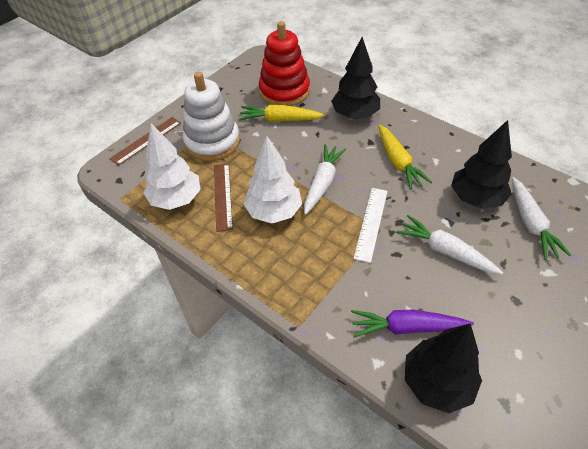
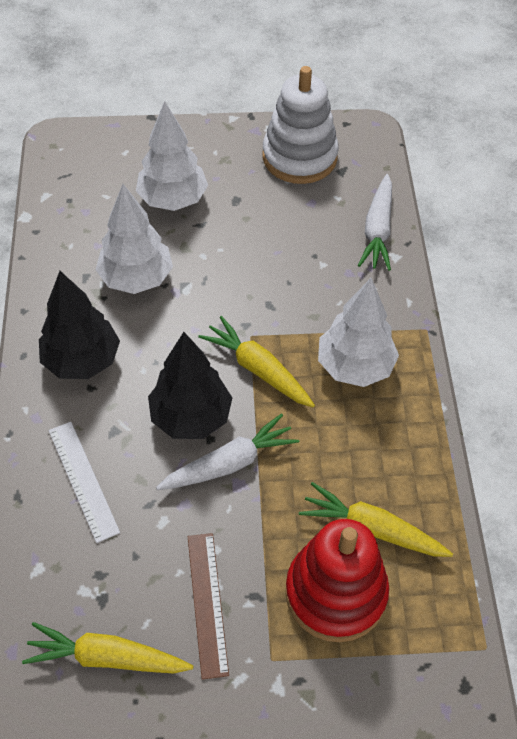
black tree: [331,37,380,119] [405,323,482,413] [451,120,512,209] = 3 -> [39,271,120,379] [148,332,232,439] = 2
brown ruler: [109,117,181,166] [214,164,233,232] = 2 -> [188,533,229,680] = 1
purple carrot: [351,310,474,338] = 1 -> none = 0
white carrot: [304,144,346,215] [396,215,503,275] [512,177,571,260] = 3 -> [156,413,299,490] [358,174,392,271] = 2
white tree: [143,124,201,210] [243,136,302,224] = 2 -> [96,184,173,294] [136,101,208,211] [318,278,399,387] = 3
yellow carrot: [239,105,325,122] [378,124,432,190] = 2 -> [22,622,193,674] [198,316,315,408] [299,482,453,557] = 3

